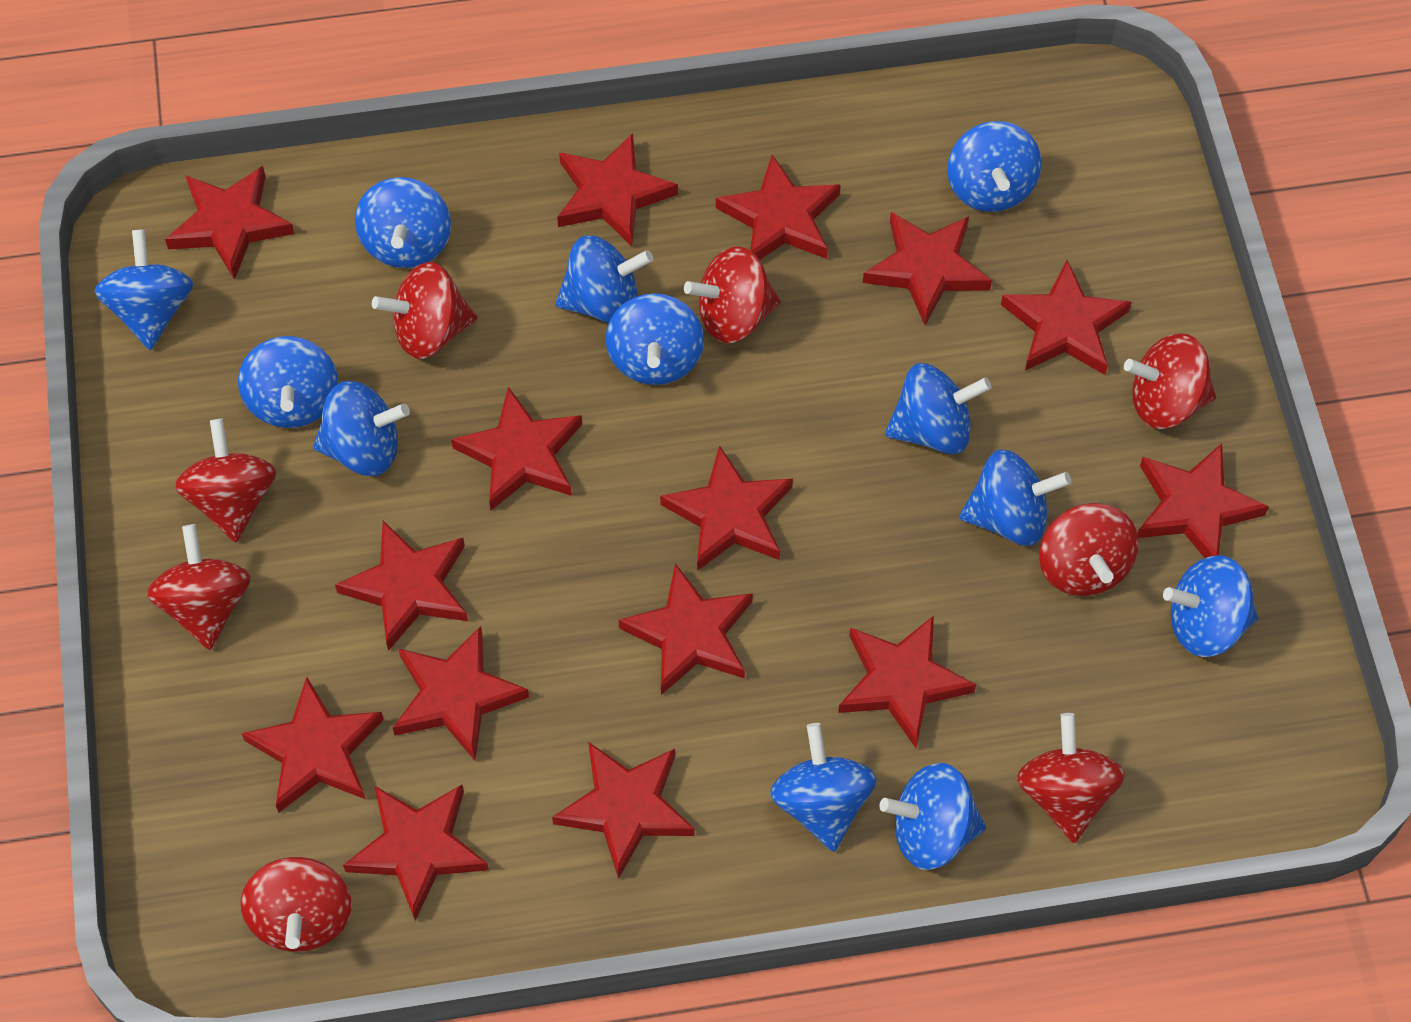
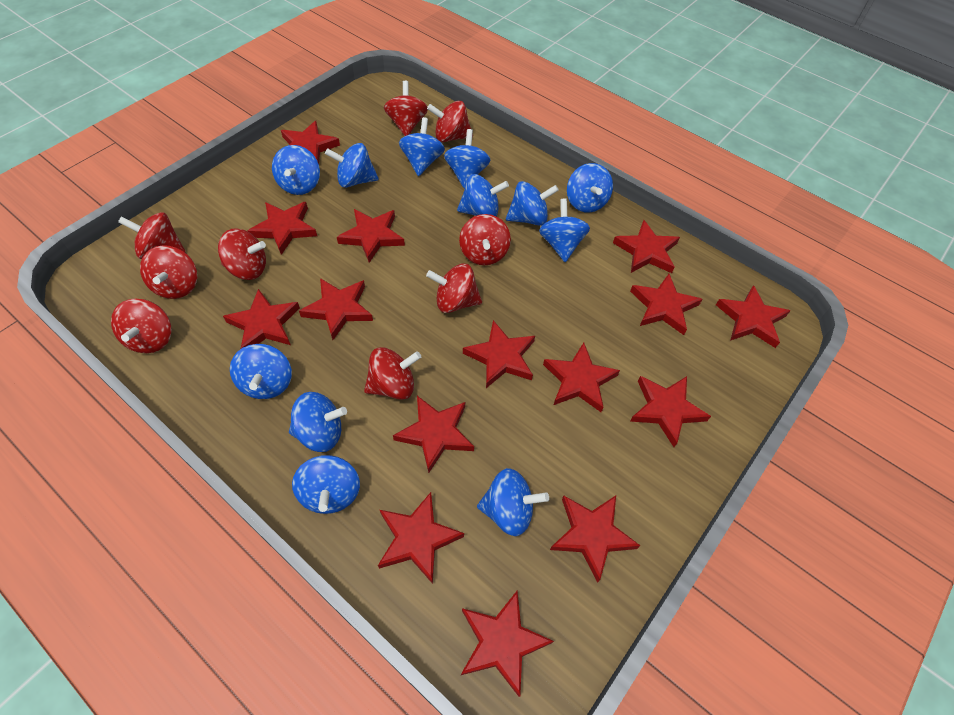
red spinning top: [147,524,251,650] [175,419,276,542] [241,857,352,952] [372,262,477,359] [684,246,781,343] [1017,713,1125,843] [1039,503,1139,596] [1124,333,1216,429] = 8 -> [111,299,172,353] [118,212,186,259] [140,245,197,299] [218,228,266,280] [364,347,421,400] [384,81,428,136] [426,264,482,313] [427,101,473,142] [459,214,511,265] = 9

